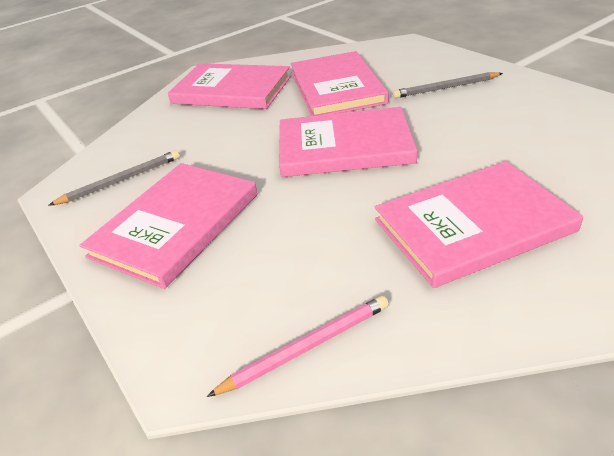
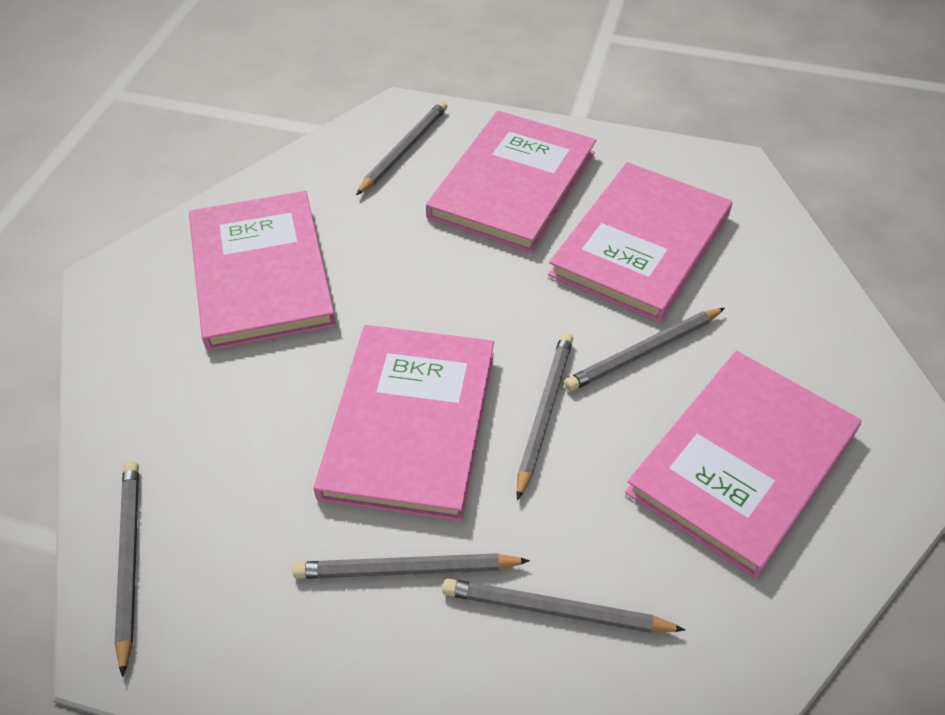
grey pencil: [48,150,180,206] [393,72,503,98] = 2 -> [115,461,139,677] [293,553,530,579] [356,101,448,195] [442,579,685,633] [516,333,573,500] [564,308,725,391] = 6
pink pencil: [206,296,389,397] = 1 -> none = 0

